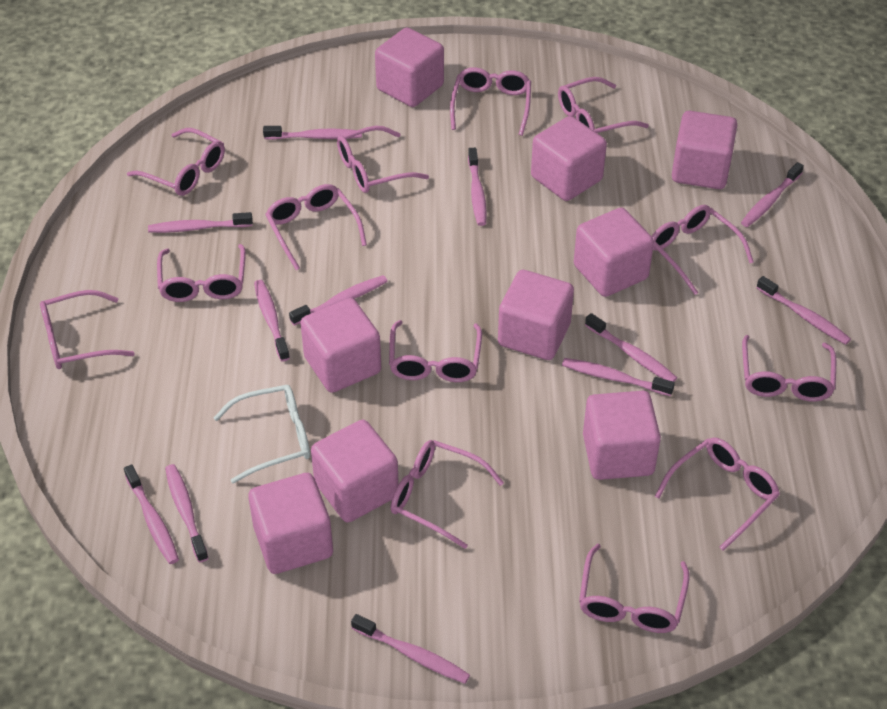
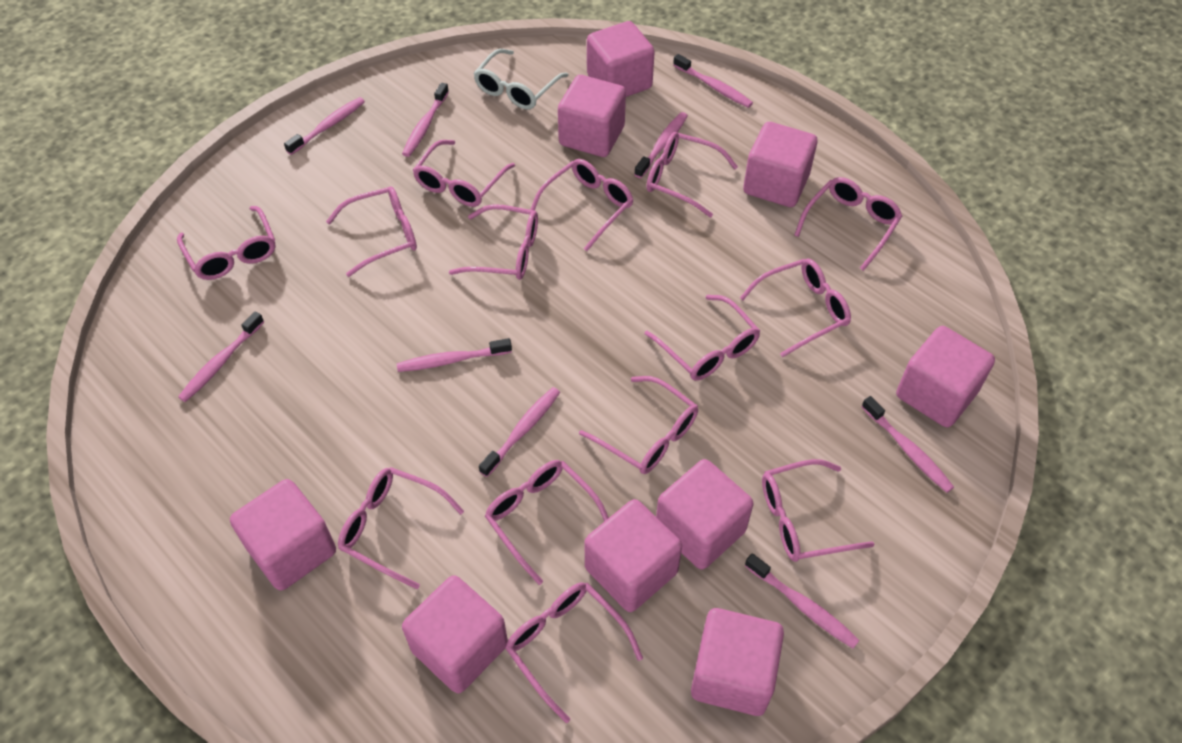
pink glasses: [40,290,135,369] [127,128,225,196] [157,244,246,302] [265,184,367,270] [337,126,429,193] [389,320,482,382] [390,440,504,549] [450,67,531,136] [558,77,649,133] [579,543,690,633] [652,205,754,295] [655,437,780,551] [742,335,836,401] = 13 -> [177,206,276,280] [326,187,417,277] [338,467,464,589] [413,140,515,207] [449,204,538,280] [485,460,609,585] [505,583,643,723] [530,159,633,251] [579,376,698,474] [645,295,760,381] [647,132,738,217] [740,258,851,357] [762,459,875,562] [794,177,902,271] = 14
pink toothbrush: [124,465,179,564] [148,212,253,233] [165,464,208,562] [254,280,290,361] [263,126,362,140] [289,275,388,326] [351,614,470,684] [468,148,487,226] [562,358,675,396] [585,313,677,382] [741,162,804,227] [756,276,851,345] = 12 -> [178,311,264,402] [284,97,365,155] [397,338,512,372] [402,83,449,157] [479,387,560,477] [634,112,688,178] [673,54,753,108] [745,553,860,649] [862,396,954,493] = 9

